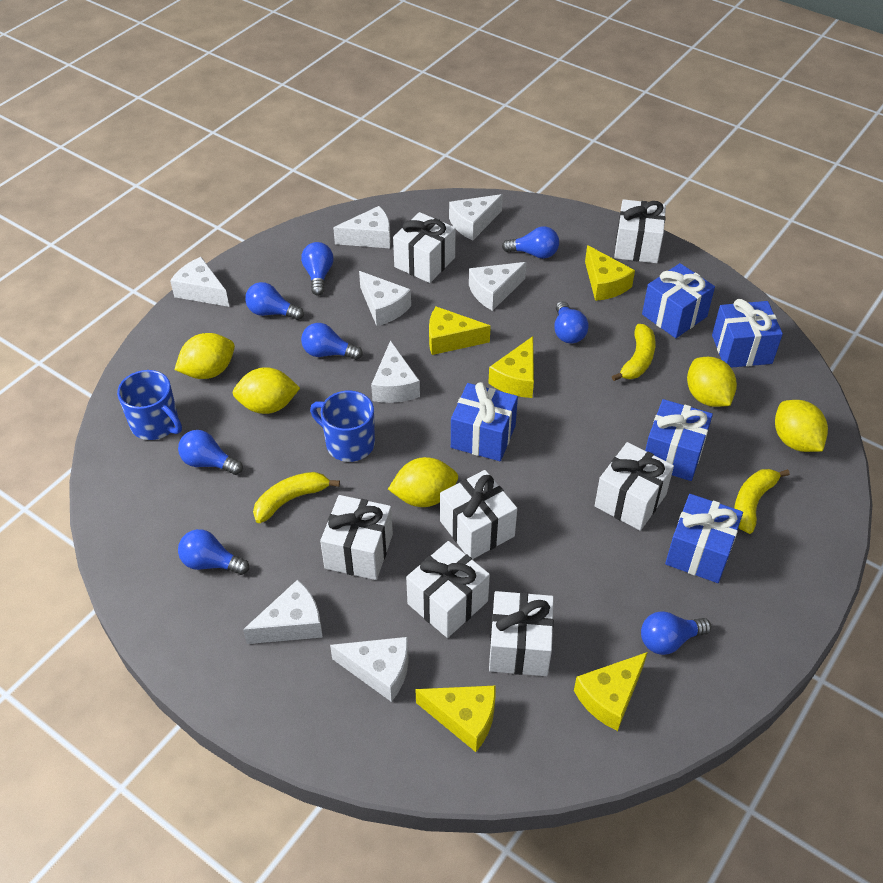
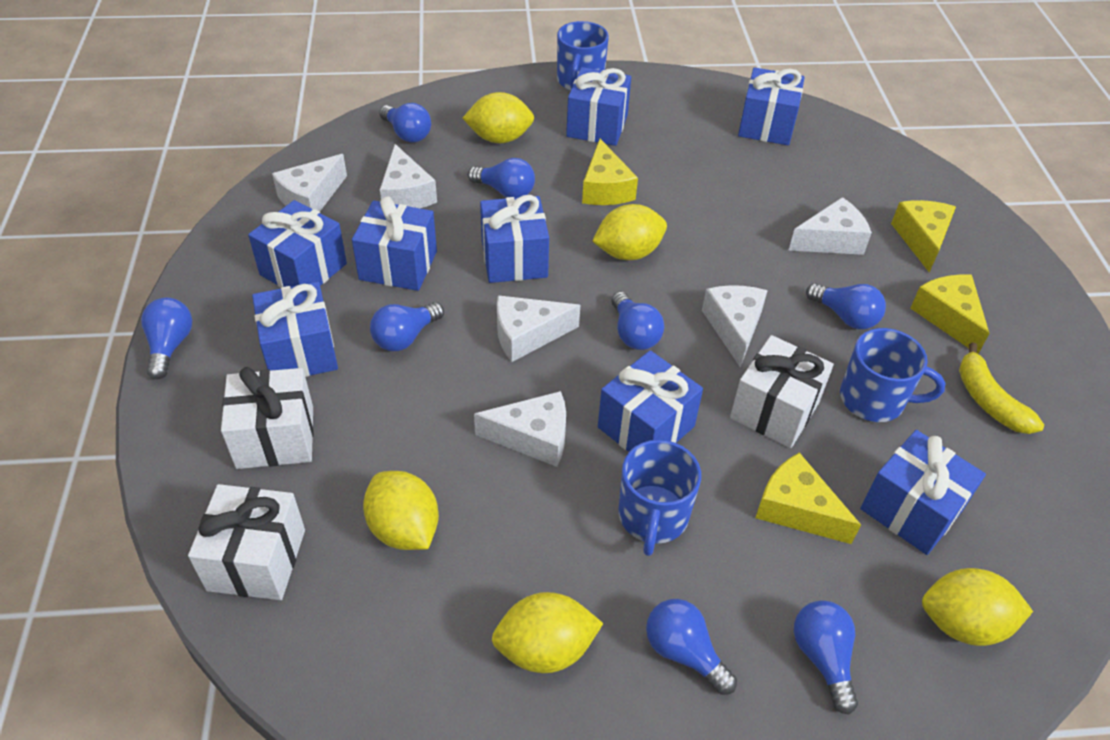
blue gift: [451,382,518,461] [642,263,715,338] [645,399,713,481] [665,494,743,583] [712,299,783,368] = 5 -> [248,200,347,288] [252,282,338,377] [352,196,437,291] [480,195,549,283] [566,67,631,146] [598,350,703,452] [738,67,805,145] [860,430,986,555] = 8
blue mug: [117,370,182,440] [310,391,375,462] = 2 -> [557,21,609,91] [618,440,701,556] [840,328,945,422] = 3
white cheese: [170,257,229,307] [243,579,323,644] [330,637,409,702] [333,206,391,248] [359,271,411,326] [371,340,420,403] [449,194,503,241] [469,262,527,311] = 8 -> [272,154,347,212] [380,144,437,208] [474,391,566,467] [497,295,580,362] [702,285,768,367] [788,197,872,255] = 6
white gift: [320,495,393,580] [393,212,456,283] [406,541,490,638] [440,470,517,559] [489,591,554,676] [595,442,674,531] [614,199,666,263] = 7 -> [188,484,305,600] [221,367,314,469] [730,335,834,448] = 3
yellow banana: [253,472,340,523] [612,324,656,381] [734,469,790,534] = 3 -> [959,343,1044,434] = 1
yellow cheese: [415,686,495,752] [429,307,491,355] [488,336,534,398] [574,652,648,731] [585,245,635,301] = 5 -> [582,139,638,205] [756,453,861,544] [891,200,956,272] [910,274,990,354] = 4

